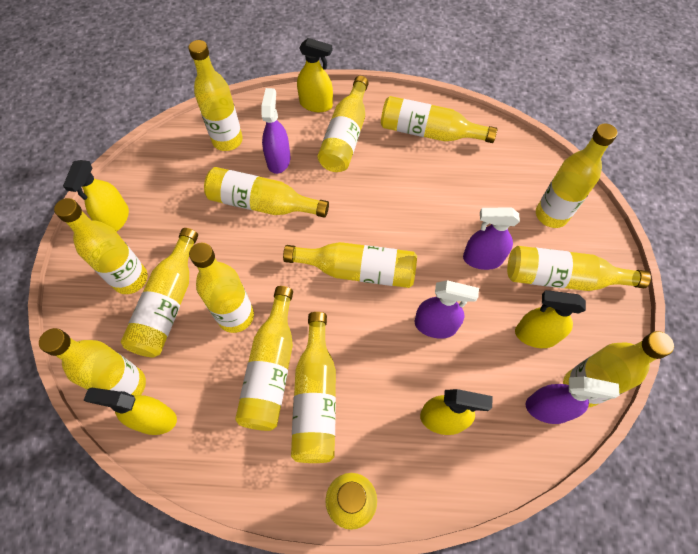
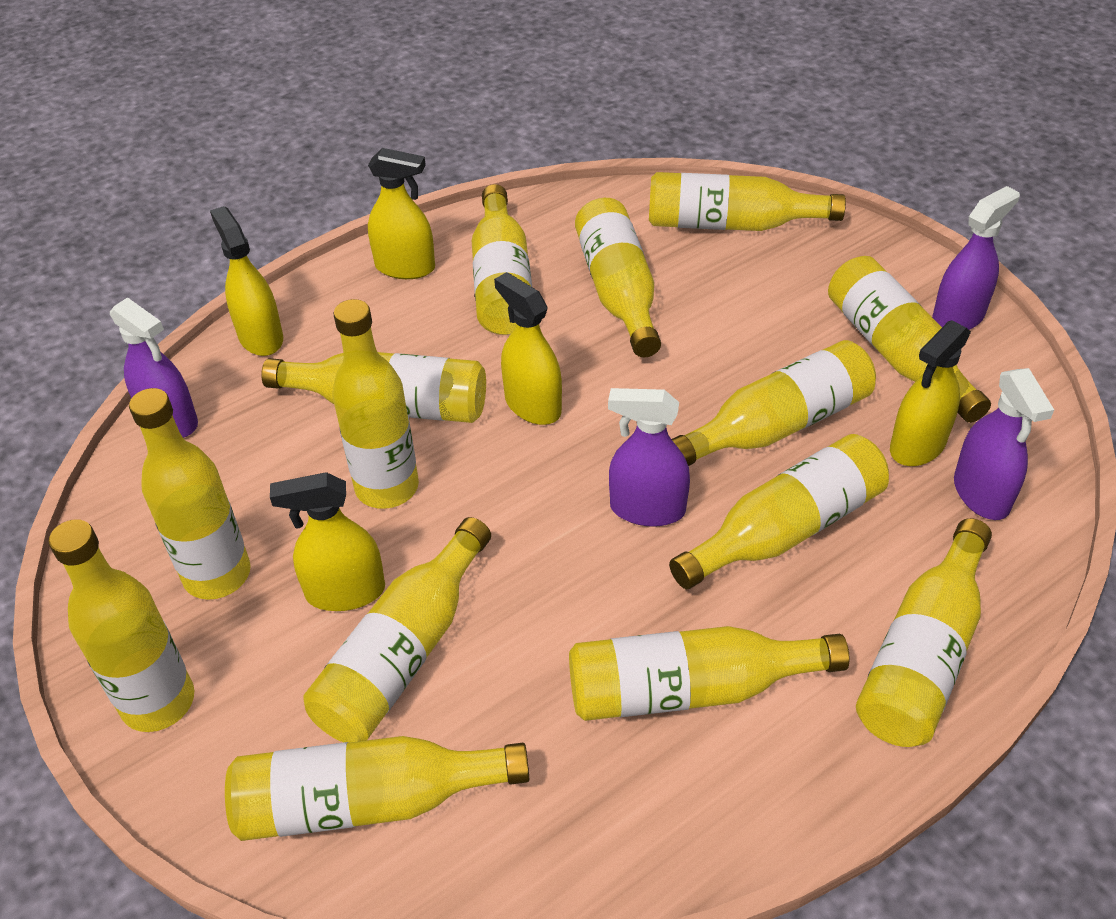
yellow bottle: [39,328,146,395] [54,198,148,294] [121,228,198,357] [188,40,243,151] [189,243,254,333] [204,167,329,218] [235,286,293,431] [283,242,417,288] [291,312,336,463] [317,76,369,172] [325,473,377,530] [381,96,497,143] [507,246,651,291] [536,123,618,228] [563,331,674,407] = 15 -> [49,519,194,732] [129,388,251,600] [225,736,529,841] [261,352,486,423] [303,517,491,743] [332,299,419,509] [472,184,532,335] [569,626,850,721] [575,198,661,357] [649,172,846,231] [669,434,889,589] [672,340,876,466] [828,256,991,423] [856,518,992,747] = 14

